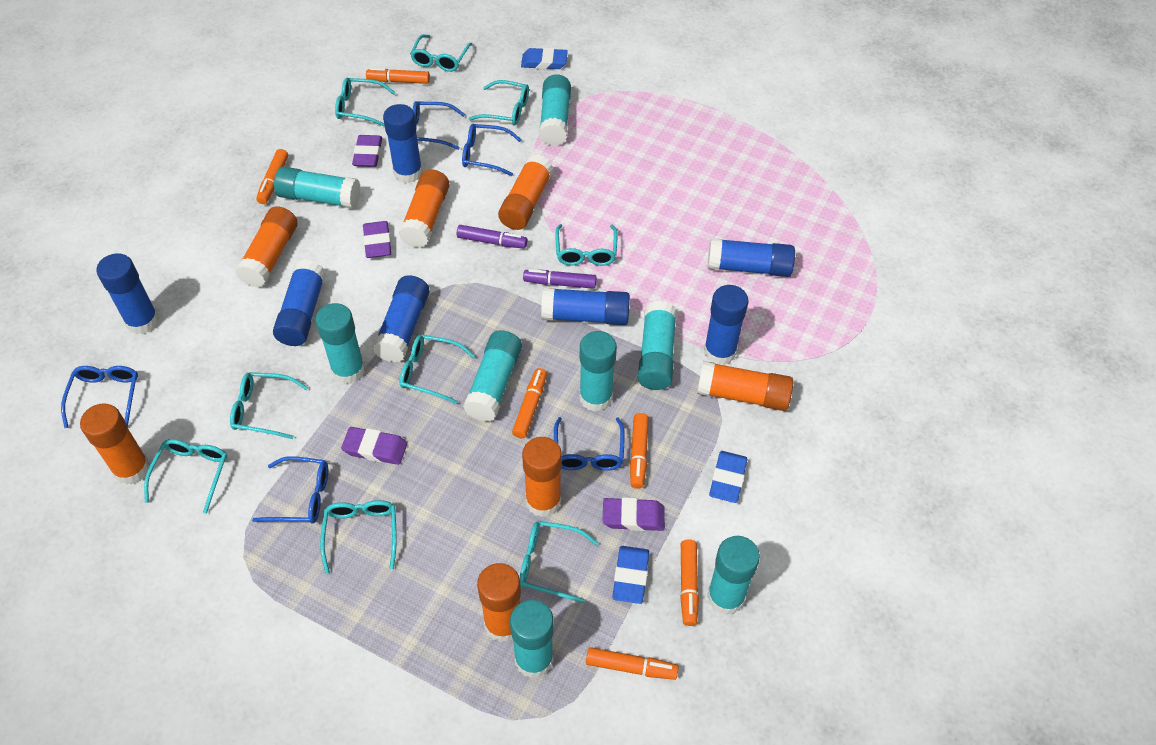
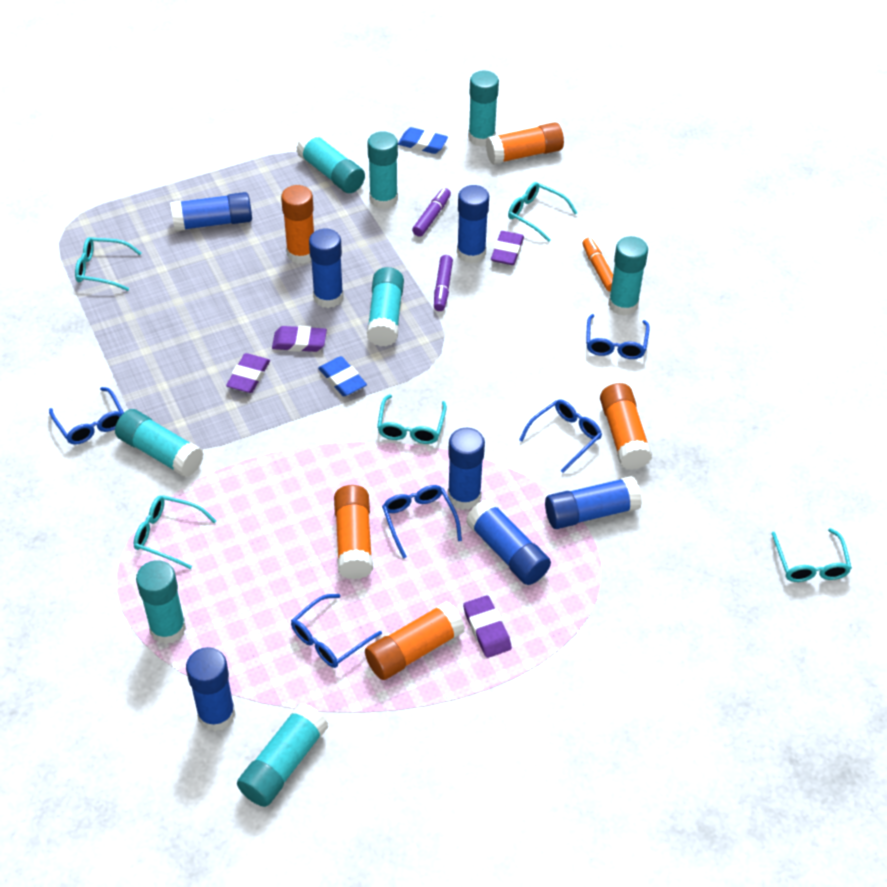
blue eraser: [521,48,568,69] [612,546,649,604] [709,451,747,503] = 3 -> [318,356,367,396] [398,127,448,154] = 2
orange glue stick: [80,403,150,485] [235,206,298,288] [399,169,449,248] [477,563,521,642] [498,154,554,230] [522,437,562,517] [697,361,793,411] = 7 -> [281,185,314,264] [334,485,373,580] [365,601,465,680] [486,122,564,165] [600,383,652,470] = 5
orange marker: [256,149,288,204] [366,68,430,84] [512,368,547,438] [586,647,679,680] [630,413,649,489] [680,540,699,626] = 6 -> [583,238,613,291] = 1
turquoise glasses: [144,439,227,513] [230,372,308,439] [320,500,397,574] [335,78,396,127] [400,335,475,404] [410,34,472,72] [469,80,529,125] [519,521,598,603] [555,224,618,266] = 9 -> [75,237,141,291] [134,495,216,569] [377,394,447,444] [508,182,577,242] [771,528,852,582] = 5

